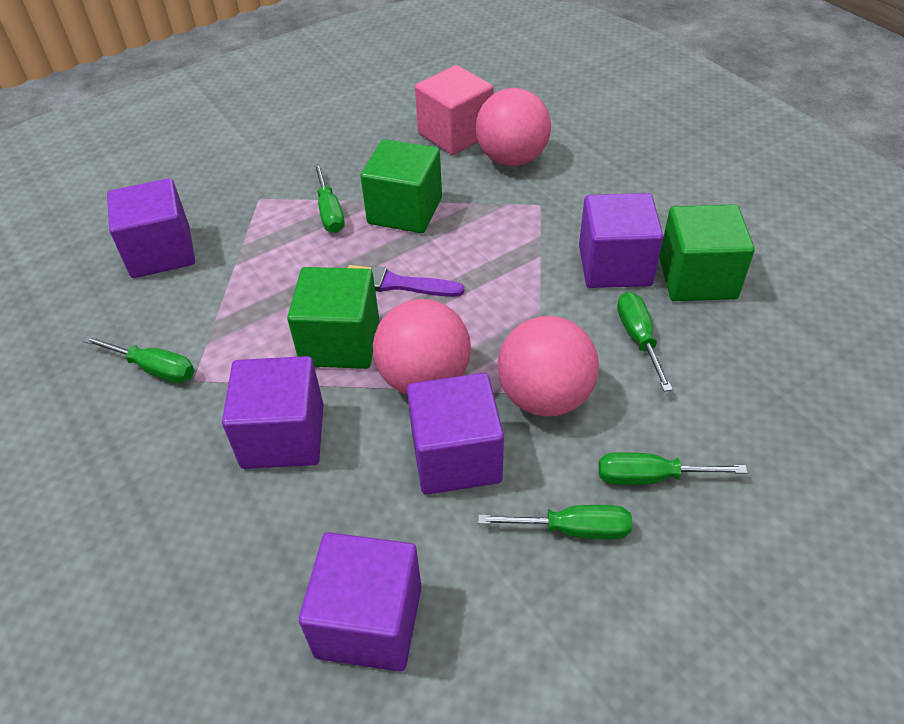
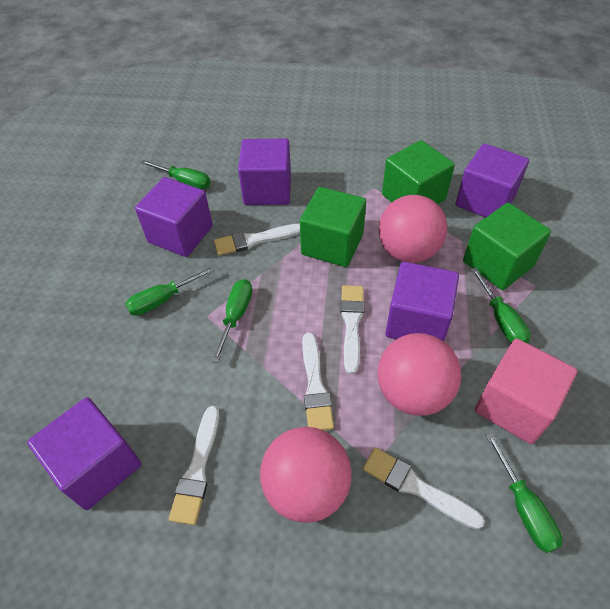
purple brush: [348,265,464,297] = 1 -> none = 0
white brush: none = 0 -> [169,406,220,525] [214,224,300,256] [302,332,334,431] [341,285,364,374] [363,447,485,530] = 5

